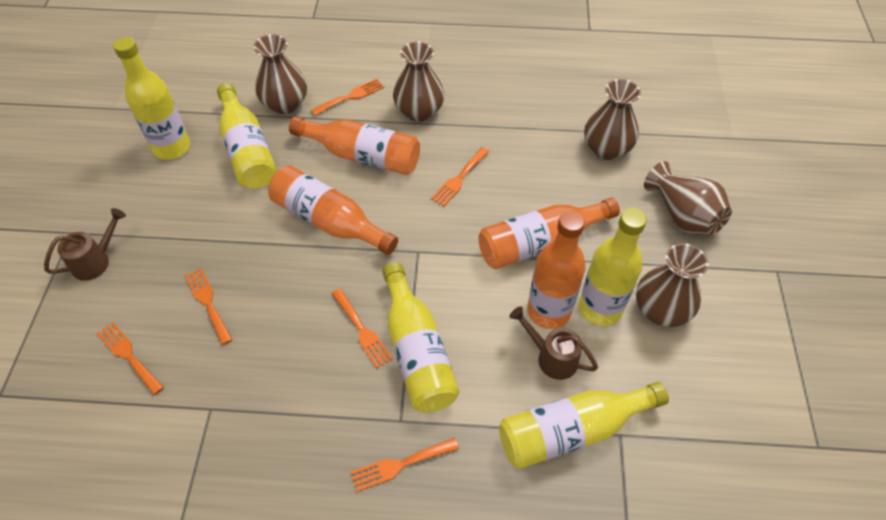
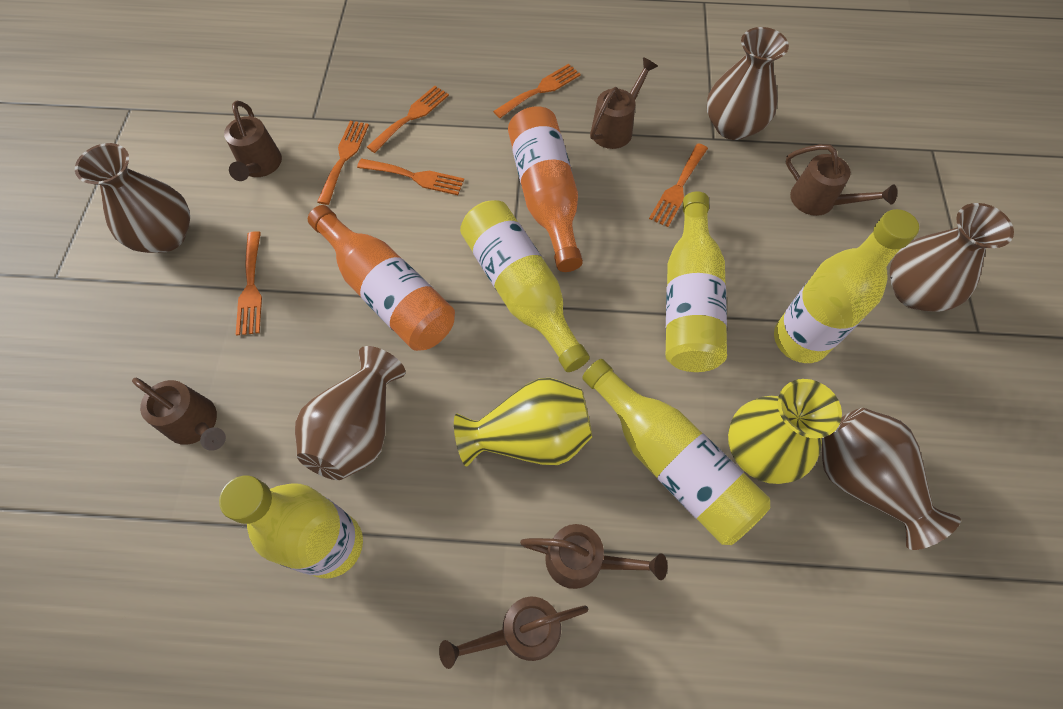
brown watering can: [44,208,126,281] [509,306,598,380] = 2 -> [132,378,226,451] [224,101,282,181] [439,597,588,669] [520,524,667,589] [590,57,658,149] [786,144,897,216] = 6
orange bottle: [268,165,398,255] [289,117,420,175] [479,198,620,269] [527,211,586,329] = 4 -> [308,205,455,351] [508,106,583,272] = 2
yellow vase: none = 0 -> [454,378,592,467] [728,379,842,484] = 2

